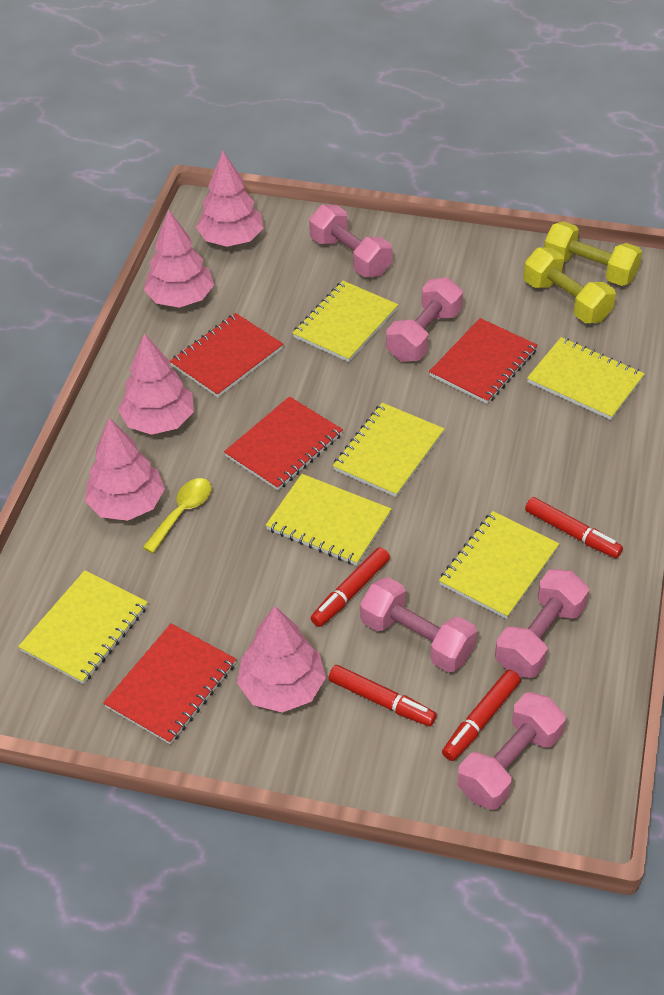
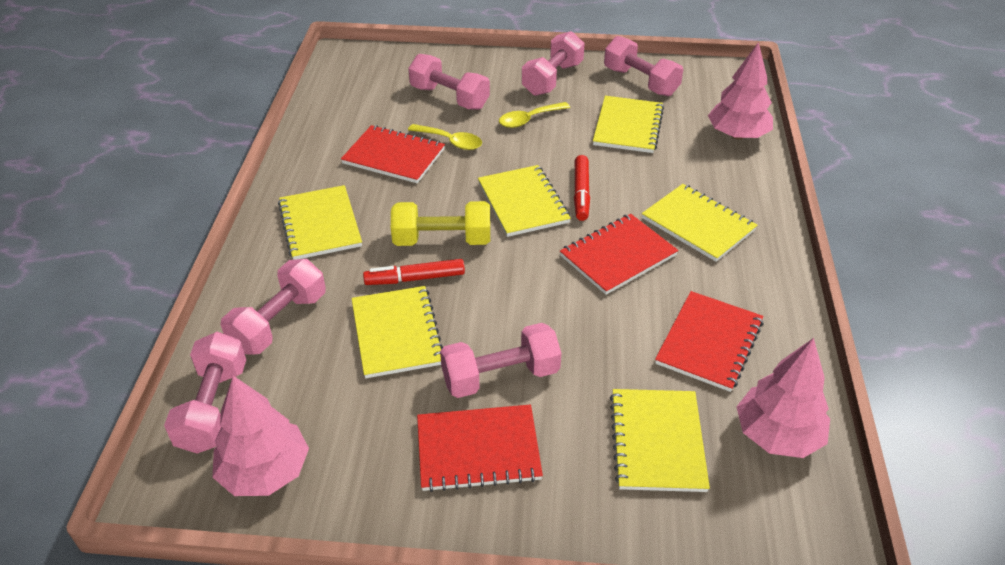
pink dumbbell: [309,205,392,277] [360,577,477,672] [386,277,463,362] [457,692,566,810] [495,569,589,678] = 5 -> [164,332,246,454] [220,259,326,355] [408,54,490,110] [440,323,561,398] [522,31,585,96] [604,36,683,96] = 6
pink tree: [85,418,165,521] [118,333,194,435] [144,209,214,308] [196,151,263,247] [237,606,326,713] = 5 -> [213,376,309,496] [708,42,773,139] [737,338,830,458] = 3
red marker: [311,547,390,627] [329,665,437,727] [442,670,521,761] [525,497,623,558] = 4 -> [363,259,465,285] [574,155,590,221] = 2
yellow dumbbell: [523,247,616,323] [544,221,642,286] = 2 -> [391,201,490,246] = 1
yellow spoon: [142,478,211,553] = 1 -> [408,124,482,150] [499,102,570,128] = 2

